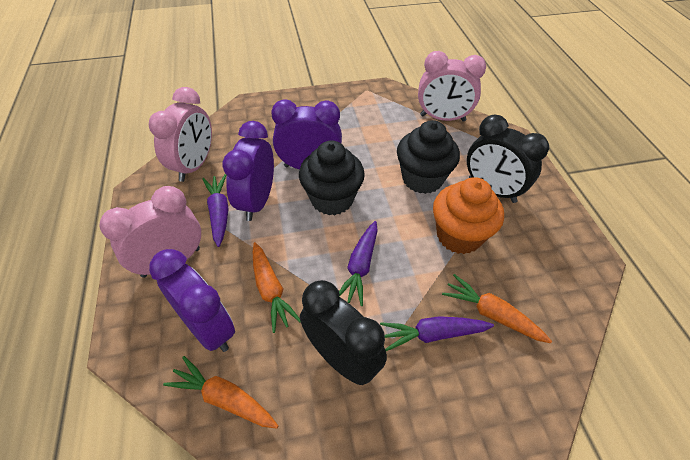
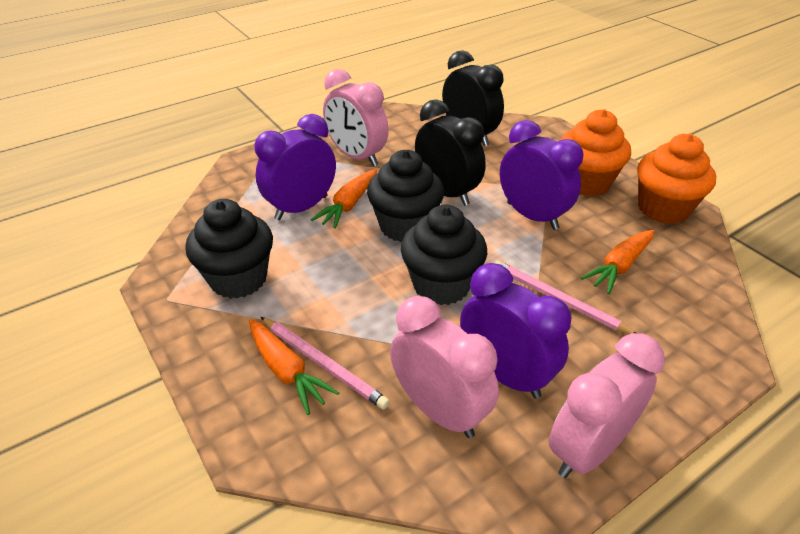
black cupcake: [299,140,365,215] [397,120,460,194] = 2 -> [185,199,273,299] [367,150,444,242] [401,205,487,305] = 3
orange cupcake: [433,177,504,254] = 1 -> [561,109,631,197] [637,134,716,224] = 2
pink pencil: none = 0 -> [261,317,390,410] [494,260,636,334] = 2
purple carrot: [202,174,229,247] [339,221,378,306] [380,316,494,351] = 3 -> none = 0

